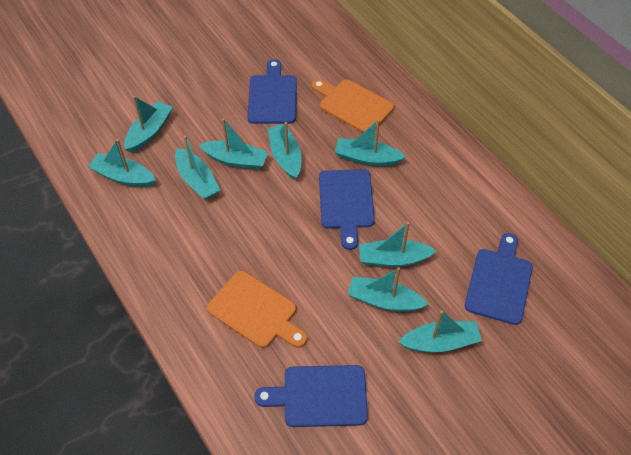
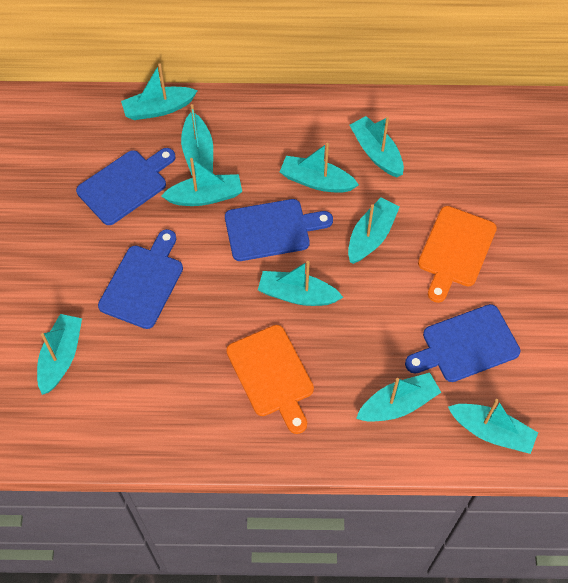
turquoise boat: [88,139,156,187] [124,96,173,153] [175,136,220,200] [199,118,268,170] [268,122,301,180] [335,119,405,166] [348,267,429,312] [359,222,436,267] [399,310,482,352] = 9 -> [37,314,82,395] [121,63,198,120] [161,158,242,206] [181,104,213,176] [258,261,343,306] [280,143,359,193] [348,198,400,264] [349,116,404,177] [356,373,442,422] [448,399,538,454] = 10

